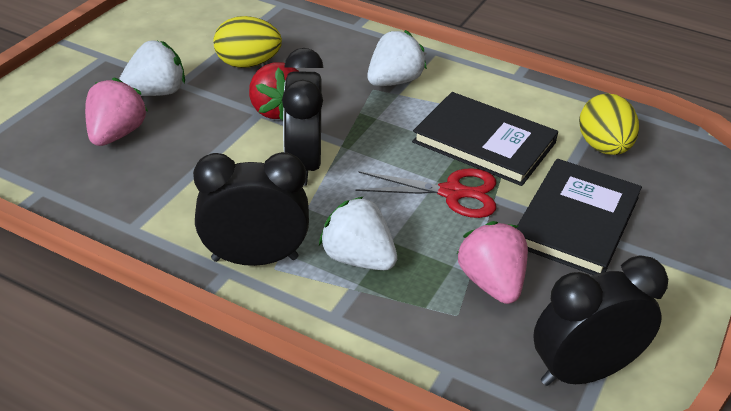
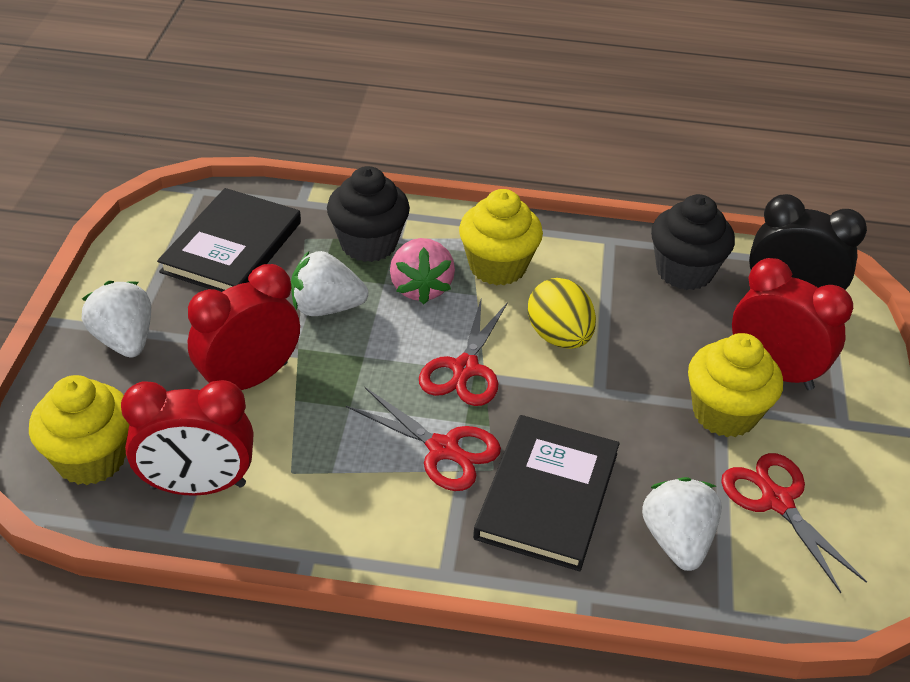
black clock: [193,152,309,266] [282,48,324,186] [533,255,668,386] = 3 -> [749,194,867,290] = 1
black cupcake: none = 0 -> [327,166,410,262] [651,194,735,290] = 2
pink strawberry: [85,78,148,146] [457,221,528,304] = 2 -> [390,238,455,304] = 1
red clock: none = 0 -> [121,380,254,496] [188,264,300,390] [732,258,853,390] = 3
red scissors: [355,168,496,218] = 1 -> [346,387,501,491] [419,297,508,406] [721,453,867,593] = 3
red strawberry: [249,62,299,121] = 1 -> none = 0
yellow cupcake: none = 0 -> [29,375,129,485] [459,189,543,285] [688,333,783,437] = 3
yellow egg: [213,16,282,68] [579,94,639,155] = 2 -> [528,278,596,349] = 1

